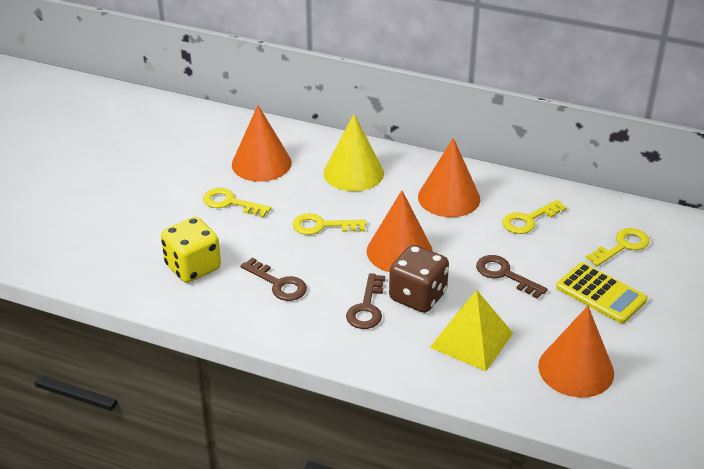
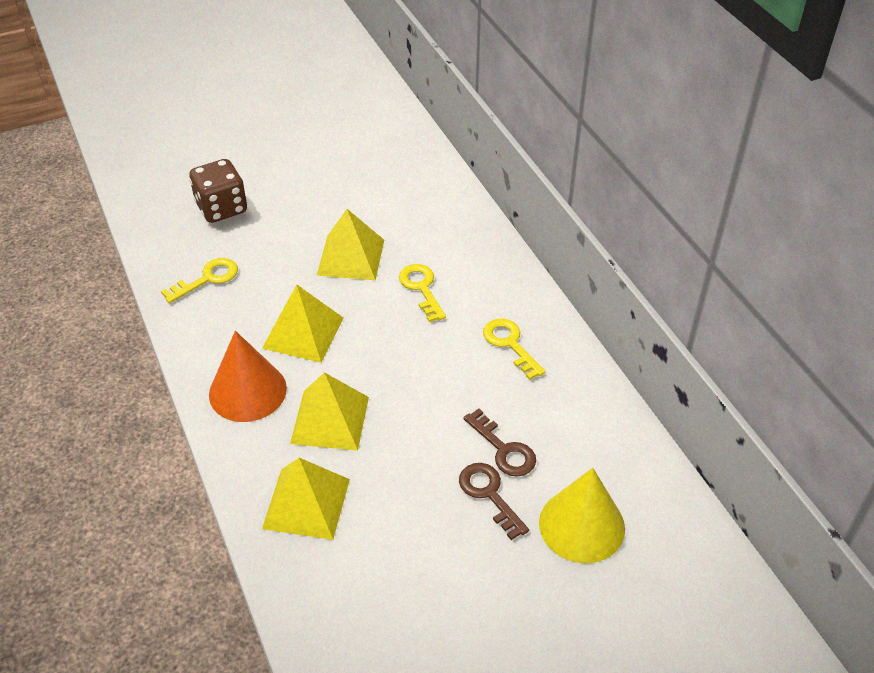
brown key: [241,257,307,301] [346,273,385,329] [476,255,548,299] = 3 -> [459,463,529,540] [463,409,536,477] = 2
orange cone: [232,105,292,182] [366,190,433,272] [418,138,480,217] [538,306,614,397] = 4 -> [209,331,287,422] = 1
yellow calculator: [556,263,647,324] = 1 -> none = 0
yellow dice: [161,217,221,283] = 1 -> none = 0
yellow key: [203,188,271,217] [292,213,367,235] [502,200,567,234] [586,228,650,266] = 4 -> [161,258,238,303] [399,264,446,322] [483,318,546,380] = 3
yellow pyramid: [430,290,513,371] = 1 -> [262,285,344,363] [262,458,350,540] [290,372,369,451] [317,209,384,280] = 4

